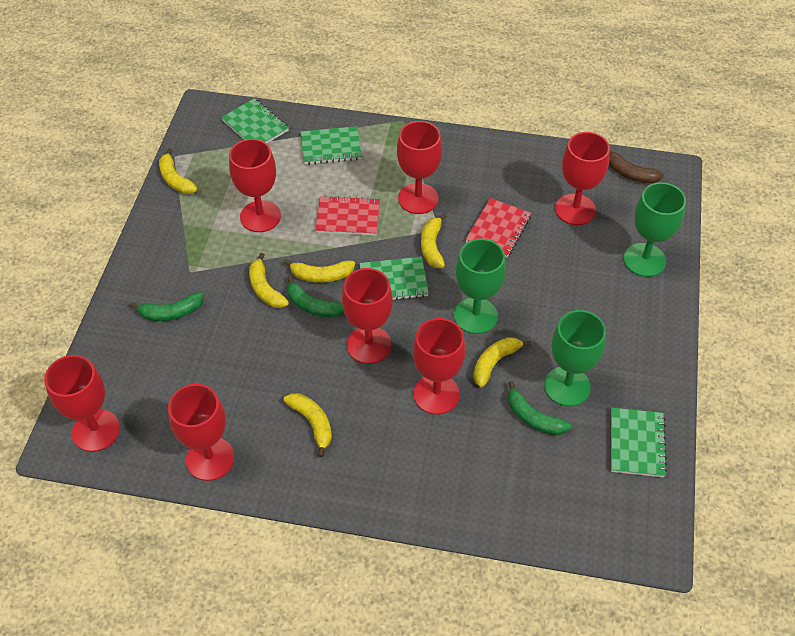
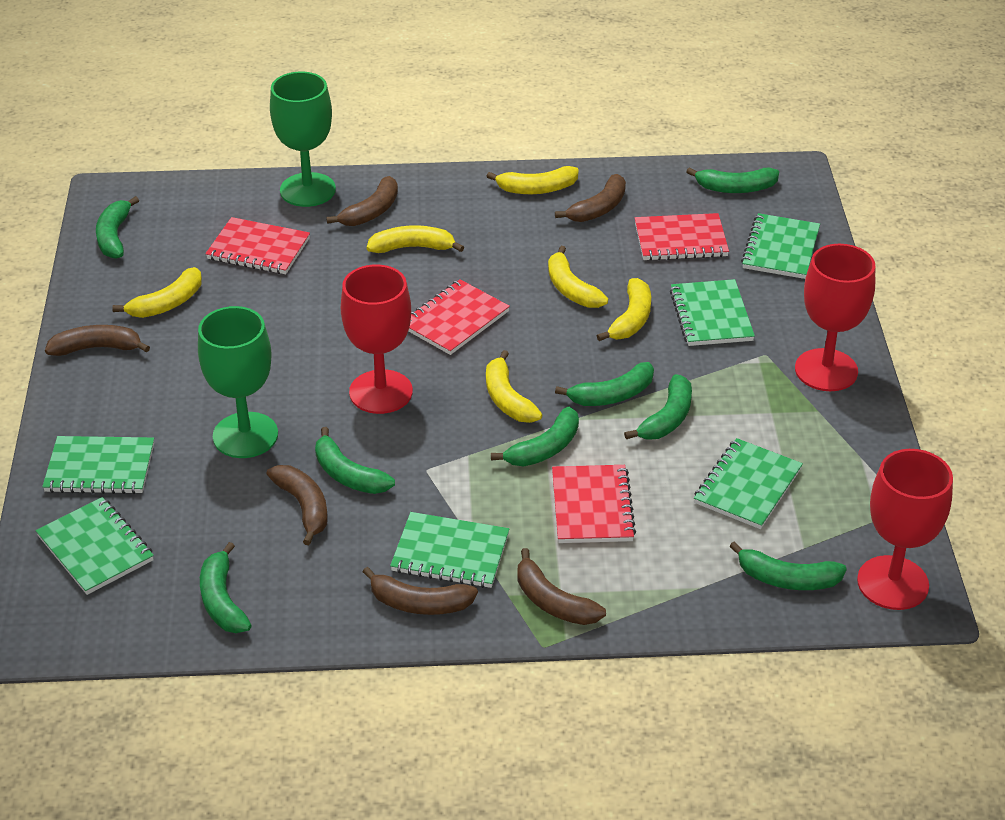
brown banana: [609,150,664,183] = 1 -> [45,325,150,356] [267,465,328,545] [326,176,398,226] [363,567,478,615] [517,548,606,625] [555,174,626,222] = 6
green banana: [130,292,204,321] [287,276,344,318] [508,381,572,435] = 3 -> [96,196,139,259] [200,542,252,633] [315,427,395,494] [491,407,579,466] [555,362,654,406] [624,374,692,440] [686,167,779,193] [729,541,847,590] = 8
green goblet: [454,238,506,334] [544,310,606,406] [624,182,686,277] = 3 -> [198,306,278,458] [270,72,336,207] = 2
green notebook: [221,98,289,143] [300,126,362,165] [359,257,429,300] [611,408,667,477] = 4 -> [36,497,154,595] [42,436,154,494] [390,512,509,588] [670,279,755,346] [694,438,803,529] [741,213,820,279] = 6
red goblet: [44,355,120,452] [168,384,234,481] [229,139,281,232] [342,268,393,364] [397,121,442,214] [413,318,465,414] [555,132,610,225] = 7 -> [341,265,413,414] [795,244,875,391] [857,449,953,610] = 3
red notebook: [315,195,380,236] [465,198,531,258] = 2 -> [205,217,310,274] [408,279,510,355] [552,465,636,543] [635,213,729,261] = 4

